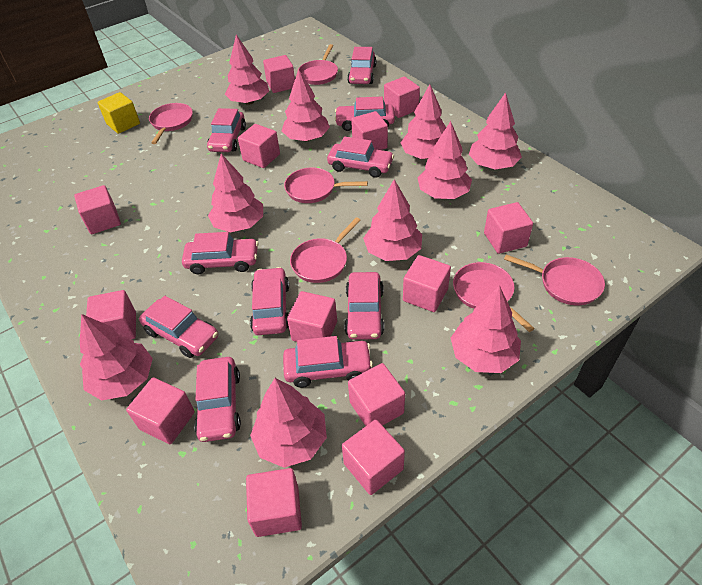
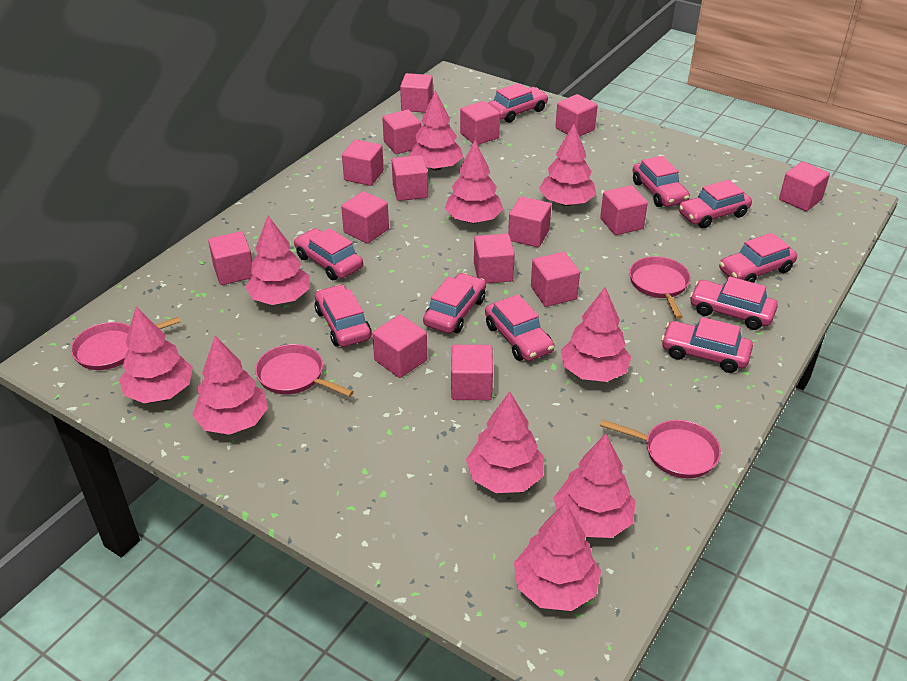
pink cube: [74,185,121,234] [86,290,136,339] [126,377,195,444] [238,124,280,168] [246,468,302,537] [263,55,295,93] [287,291,337,342] [342,420,405,495] [348,363,405,426] [351,111,388,150] [384,76,420,118] [403,255,451,312] [484,202,533,254] = 13 -> [208,231,253,285] [341,191,389,244] [342,140,384,186] [372,315,427,378] [382,110,421,154] [392,155,428,201] [400,73,433,113] [451,345,493,400] [460,101,500,145] [474,234,515,283] [508,196,552,247] [531,252,580,307] [555,94,598,137] [600,185,648,235] [779,161,830,211] = 15
pink pan: [149,103,193,144] [284,167,368,203] [290,217,361,283] [299,44,338,85] [453,262,535,332] [504,255,605,305] = 6 -> [71,317,180,370] [255,344,354,397] [600,420,721,478] [629,256,690,319] = 4
yellow cube: [98,92,140,134] = 1 -> none = 0

